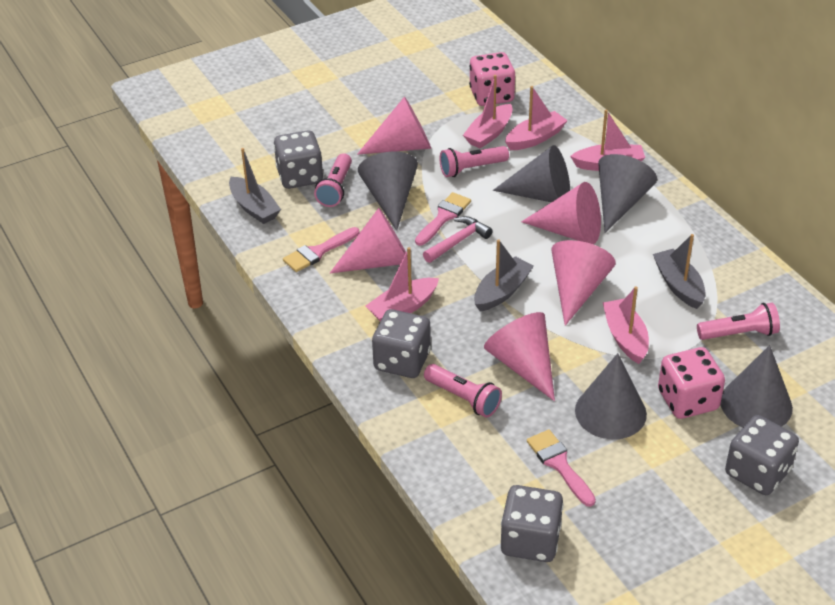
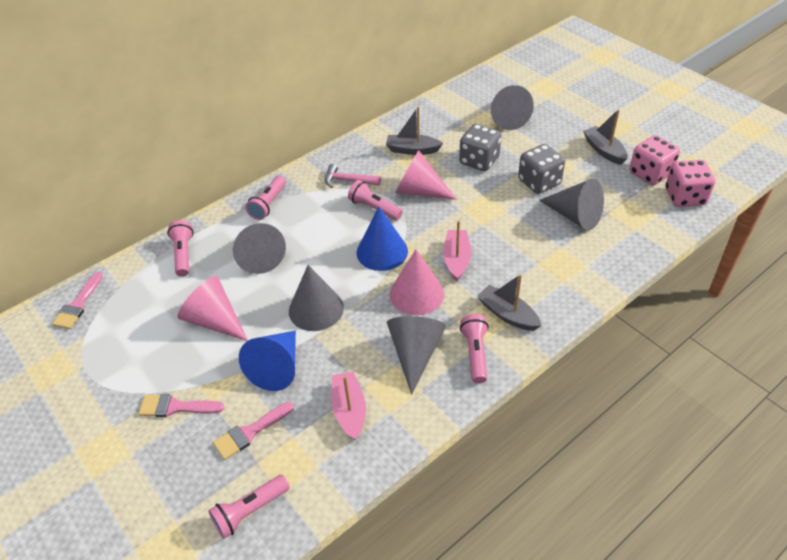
blue cone: none = 0 -> [239,331,296,391] [357,207,408,271] = 2
grey dice: [274,130,323,189] [372,309,431,378] [501,485,563,562] [725,415,799,495] = 4 -> [459,124,501,171] [518,144,565,194] = 2
pink boat: [366,247,439,321] [463,75,513,149] [505,86,568,150] [570,109,645,171] [603,286,649,364] = 5 -> [331,371,366,440] [443,220,472,281] = 2
pink cone: [330,208,408,273] [357,96,431,155] [484,312,555,401] [521,182,601,244] [551,240,615,326] = 5 -> [178,276,248,341] [390,249,444,315] [395,150,457,200] = 3
pink flashlight: [314,153,352,207] [424,364,502,418] [440,146,509,177] [697,303,780,340] = 4 -> [167,220,194,277] [208,475,290,539] [245,176,286,220] [348,180,403,220] [460,314,489,383] = 5

